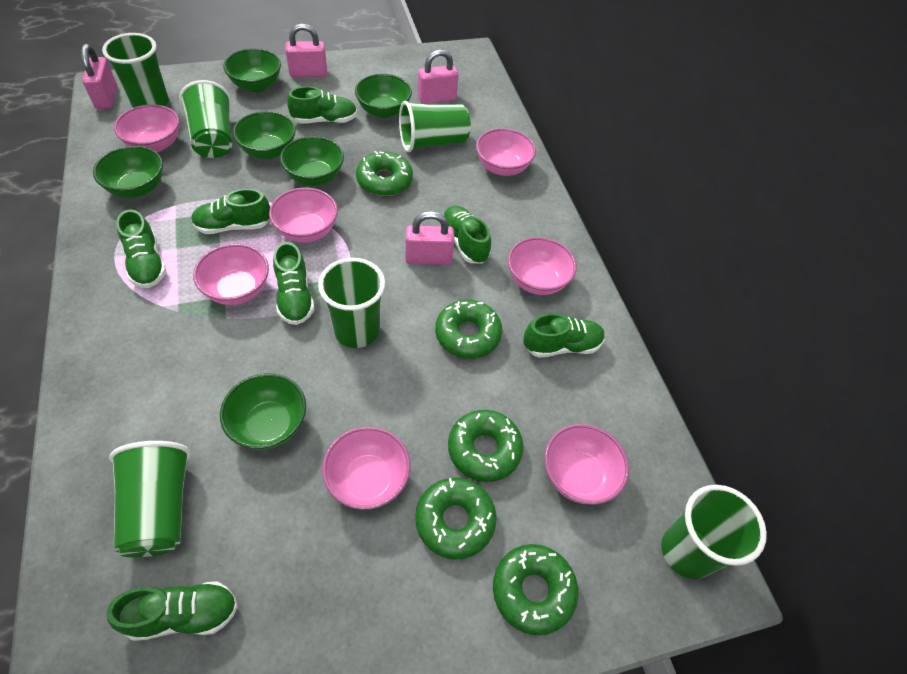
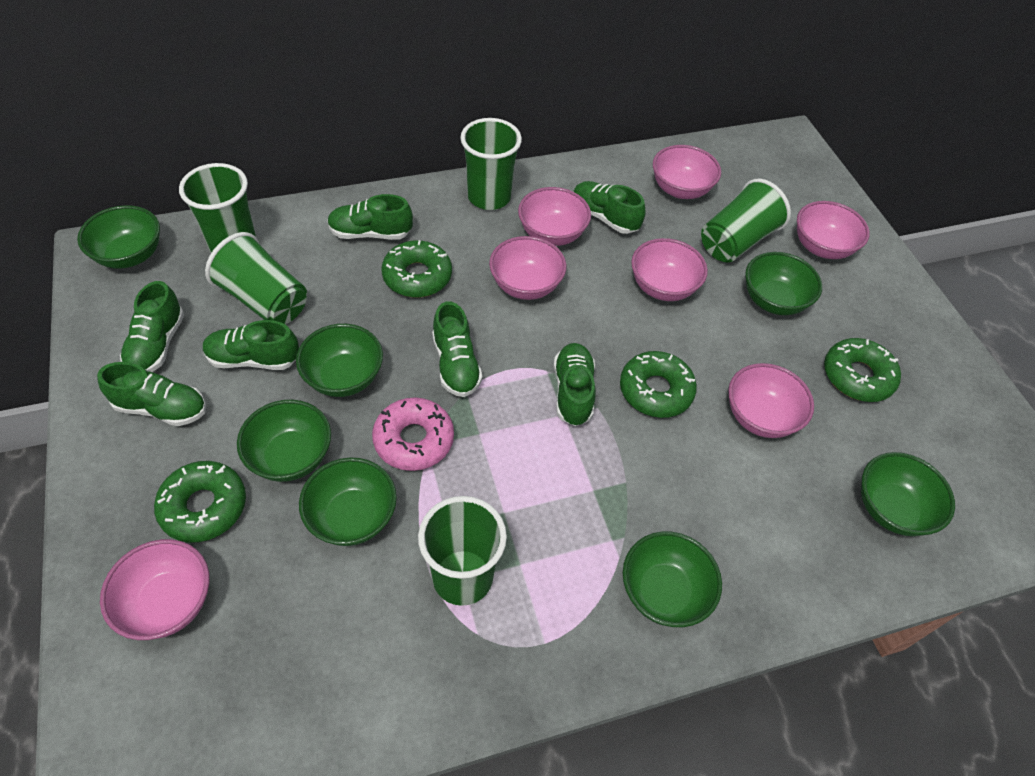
green bowl: [93,146,163,198] [220,373,306,450] [223,48,281,92] [233,111,296,159] [280,136,344,186] [355,74,412,118] = 6 -> [77,205,160,269] [237,400,331,482] [296,324,383,397] [299,458,397,546] [623,531,722,627] [745,252,822,315] [861,452,955,536] = 7
green cup: [102,33,169,108] [109,441,191,557] [179,80,232,158] [318,258,385,348] [399,101,471,152] [661,485,767,579] = 6 -> [179,163,256,253] [205,232,307,324] [418,496,507,606] [460,118,522,210] [701,179,791,262] = 5
green donut: [356,151,413,196] [415,477,497,559] [435,300,502,358] [448,410,524,482] [493,544,578,635] = 5 -> [154,461,246,543] [381,240,452,298] [620,351,697,418] [824,338,901,402] = 4
pink donut: none = 0 -> [372,397,454,471] = 1
pink padlock: [81,44,117,109] [285,23,327,78] [405,211,454,265] [418,49,459,104] = 4 -> none = 0

